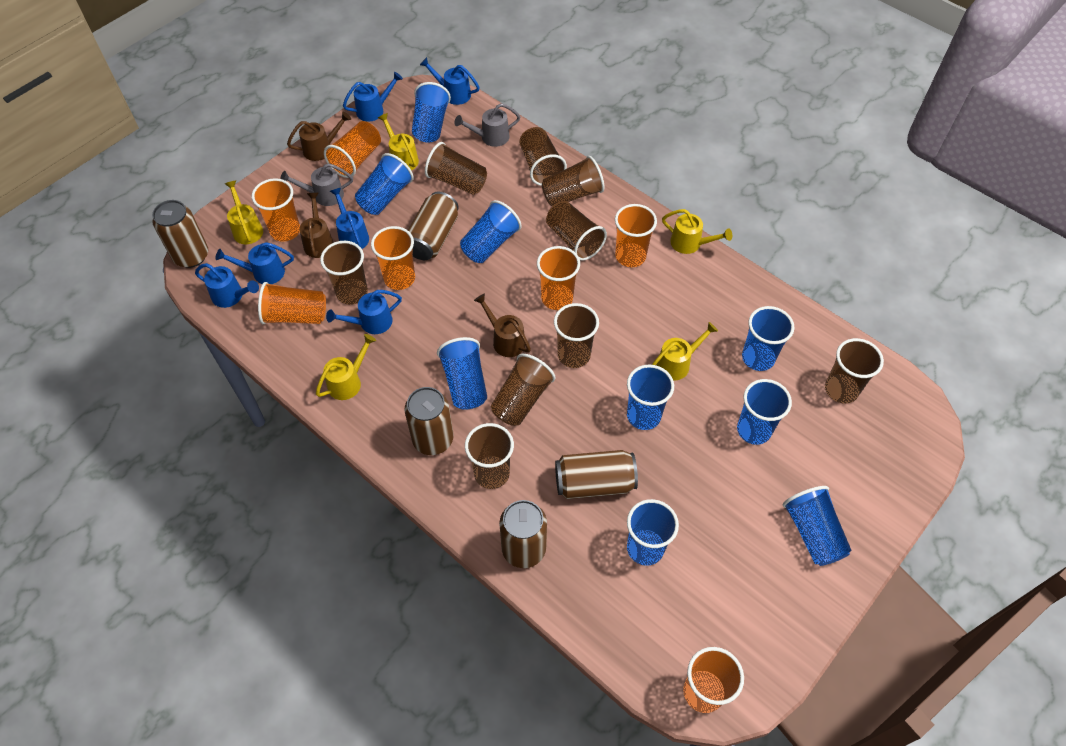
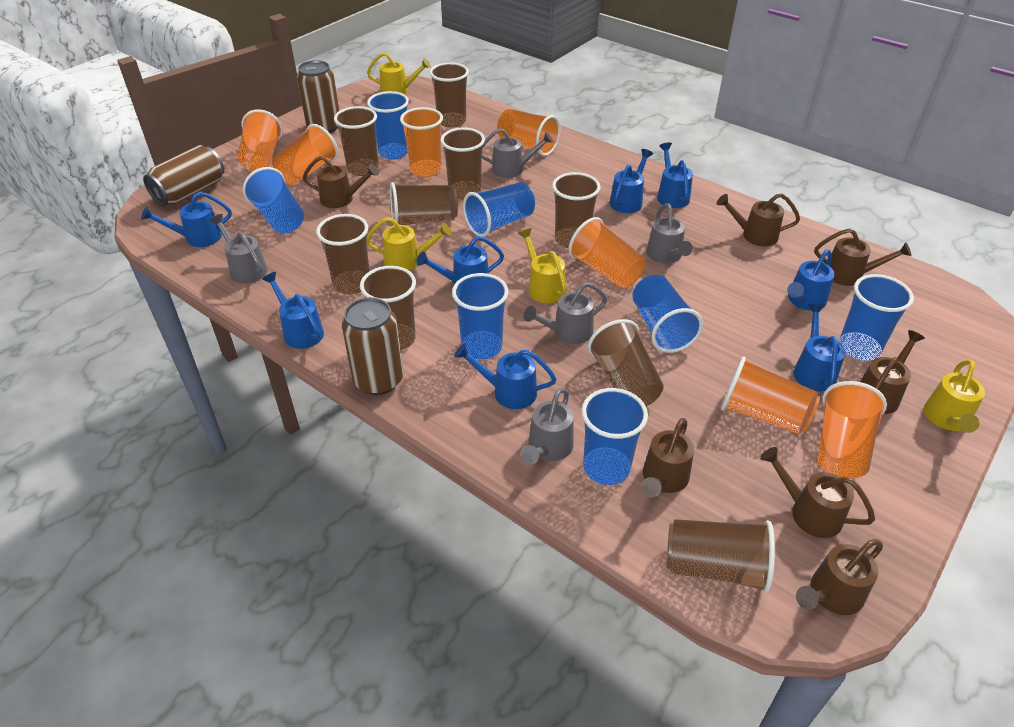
blue cup: [355,153,414,215] [412,82,451,143] [437,337,487,410] [460,200,522,263] [627,365,674,430] [627,499,679,566] [737,379,792,445] [742,306,794,371] [783,486,851,566] = 9 -> [243,167,304,233] [367,91,409,159] [452,273,508,359] [463,182,535,237] [581,388,648,485] [632,275,703,353] [839,274,914,361] = 7
blue watering can: [195,263,259,308] [215,242,294,284] [326,290,402,334] [330,188,369,249] [343,72,403,122] [420,57,480,105] = 6 -> [141,192,232,247] [262,272,324,349] [416,236,504,285] [454,343,556,409] [610,149,653,213] [657,142,693,208] [787,249,835,311] [793,304,846,391] = 8
brown can: [152,200,208,268] [405,387,453,455] [408,192,459,260] [499,500,547,568] [555,450,638,499] = 5 -> [143,145,224,206] [297,60,340,133] [342,297,403,395] = 3
brown watering can: [287,111,351,161] [299,193,334,258] [474,294,531,357] = 3 -> [303,156,379,208] [641,418,694,497] [717,193,800,246] [760,447,875,538] [796,539,883,615] [814,228,912,286] [860,330,925,414] = 7
grey watering can: [280,163,353,206] [454,103,520,147] = 2 -> [209,214,268,284] [482,128,553,178] [520,388,574,465] [523,282,607,344] [647,203,693,264] = 5
yellow watering can: [225,180,263,244] [316,334,376,400] [378,113,419,171] [652,322,718,380] [662,209,732,254] = 5 -> [367,52,431,95] [367,217,452,271] [518,228,567,303] [924,359,985,433] = 4

